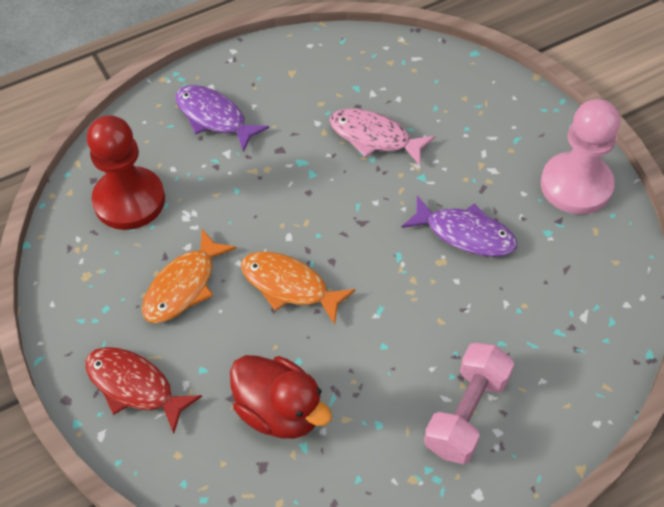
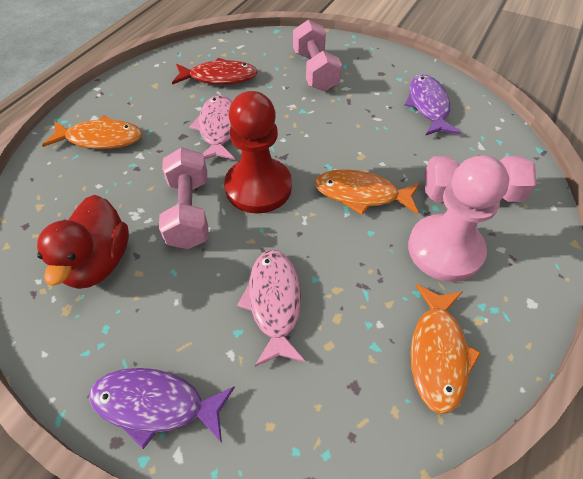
orange fish: [142,229,236,323] [241,252,356,325] = 2 -> [42,115,142,149] [314,169,420,215] [411,284,481,414] = 3
pink dumbbell: [424,342,514,464] = 1 -> [159,147,209,249] [293,20,342,91] [425,156,536,202] = 3
pink fish: [329,108,435,166] = 1 -> [189,95,235,160] [237,250,306,367] = 2

